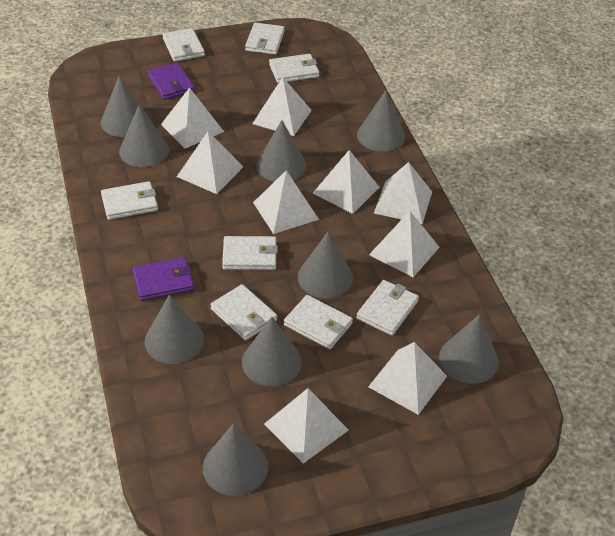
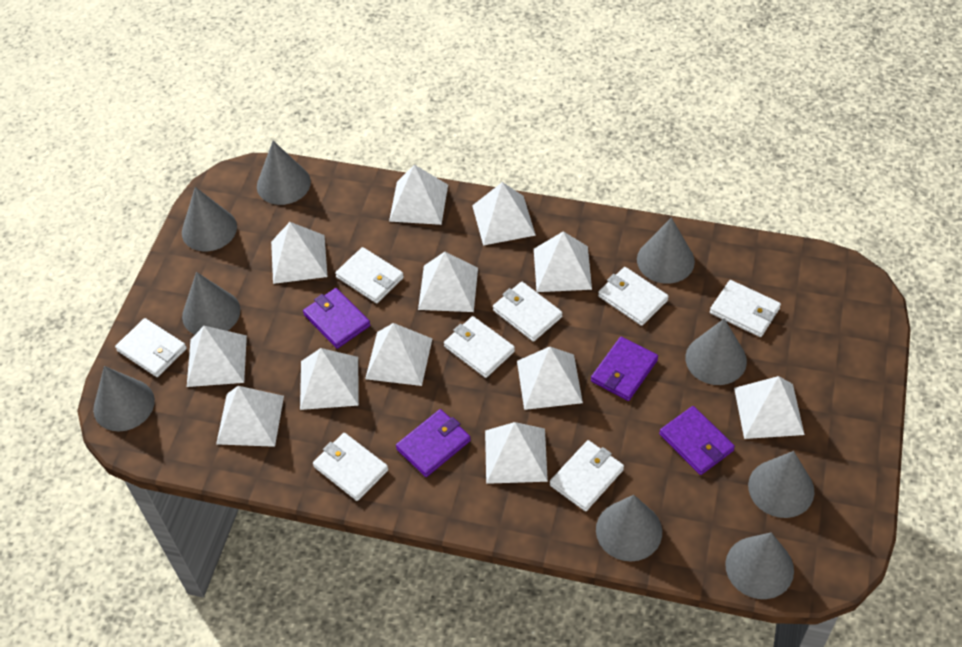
purple wallet: [132,257,194,301] [147,63,195,100] = 2 -> [303,288,370,349] [396,409,471,477] [591,337,658,401] [659,406,735,475] = 4
white pyramid: [161,87,224,148] [177,132,243,194] [252,77,312,136] [253,170,319,234] [264,388,349,464] [312,150,380,214] [368,342,447,415] [369,211,440,277] [374,162,432,224] = 9 -> [187,326,247,387] [216,386,284,447] [271,222,328,284] [300,348,359,410] [365,323,433,386] [389,164,448,225] [418,252,478,312] [472,182,536,245] [485,422,548,484] [517,347,583,410] [534,231,592,292] [734,376,805,439] = 12

